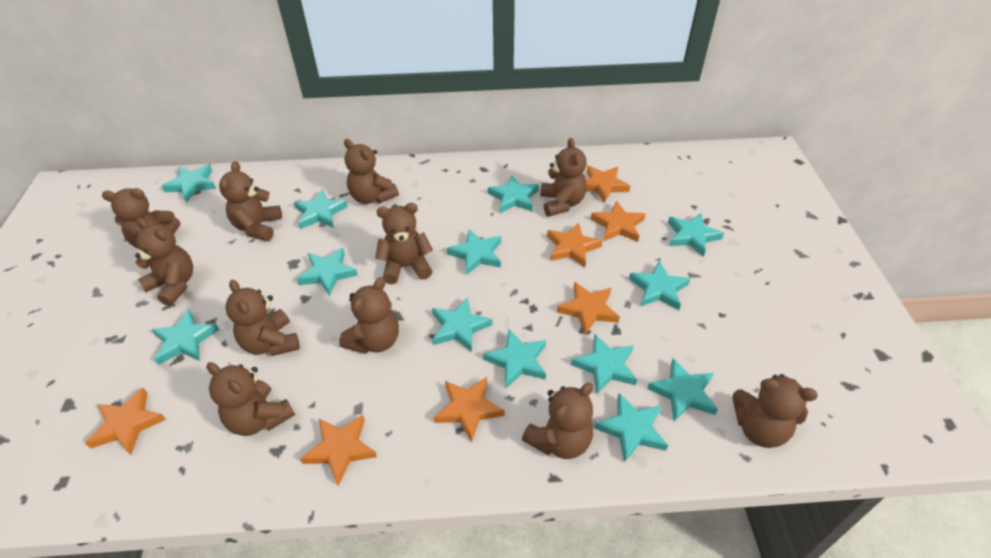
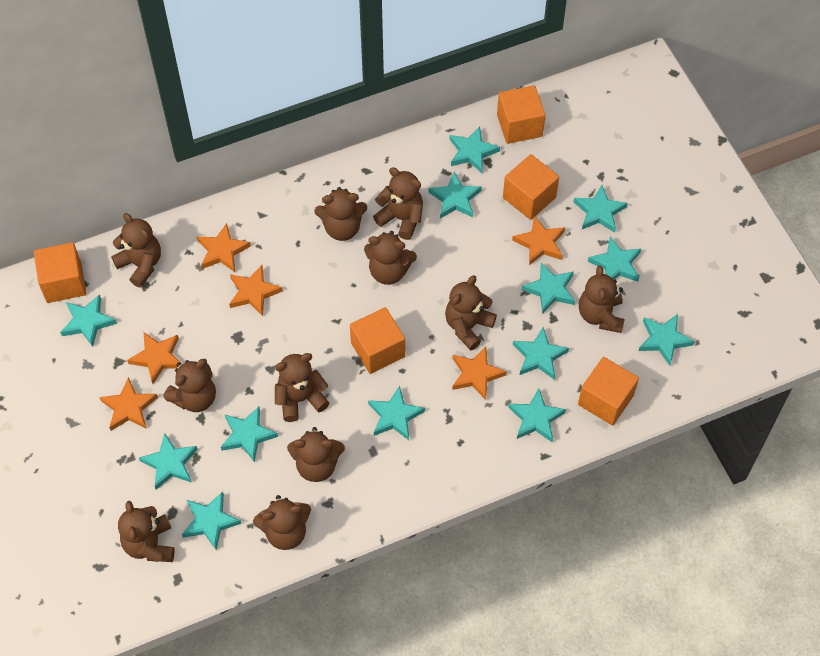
orange cube: none = 0 -> [34,242,86,303] [350,307,405,374] [497,85,545,144] [503,154,559,220] [578,357,639,425] = 5
orange star: [85,388,166,455] [300,415,377,485] [433,377,504,443] [547,222,602,267] [557,282,620,335] [586,166,630,203] [591,201,646,242] = 7 -> [99,377,158,431] [127,332,182,384] [197,223,251,272] [229,265,283,316] [452,346,507,400] [512,216,565,265] = 6

